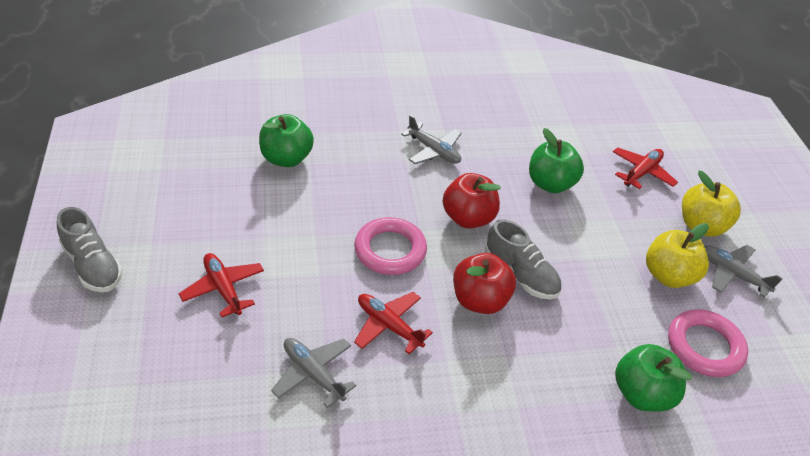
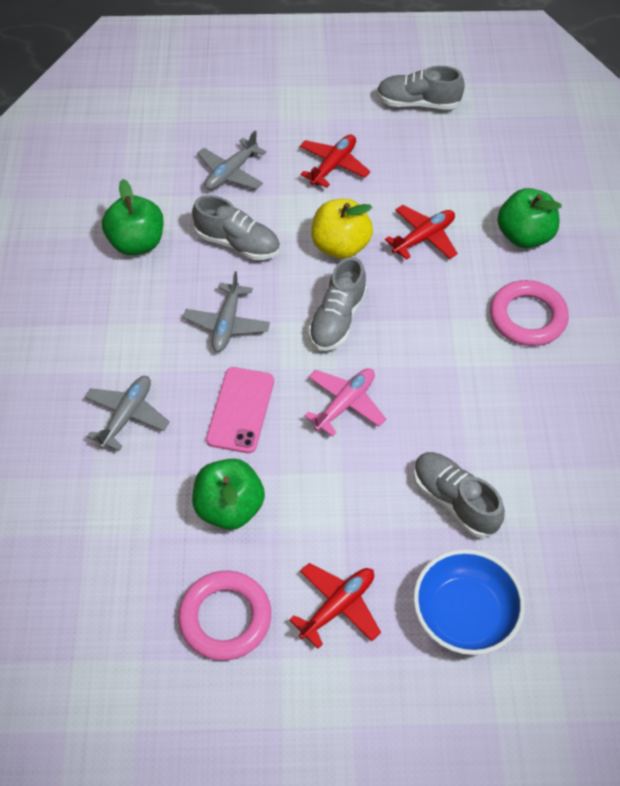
blue bowl: none = 0 -> [413,549,525,655] = 1
grey shoe: [57,207,123,292] [485,220,561,299] = 2 -> [192,195,280,260] [308,257,367,351] [377,66,465,110] [414,452,505,538] = 4
pink phone: none = 0 -> [206,367,274,453] = 1
pink plane: none = 0 -> [304,368,386,437] = 1
red apple: [443,173,501,229] [453,253,516,314] = 2 -> none = 0
yellow apple: [646,223,709,288] [682,171,741,237] = 2 -> [311,199,373,259] = 1

